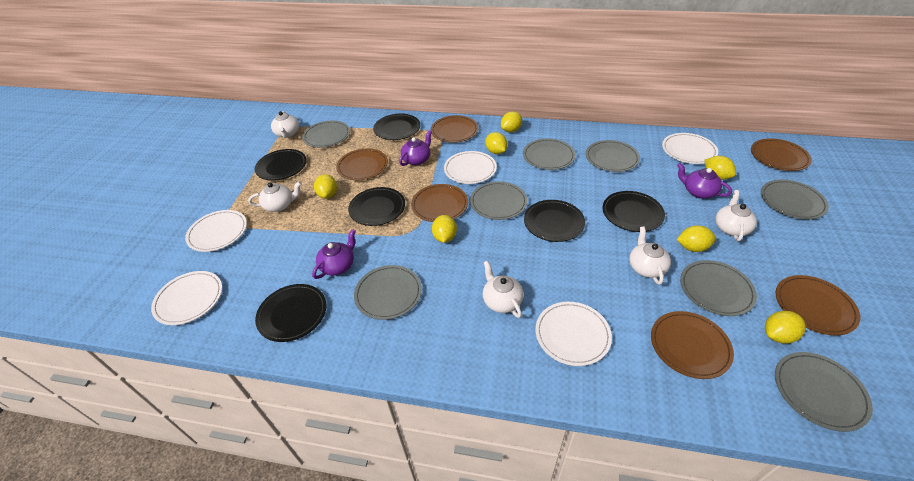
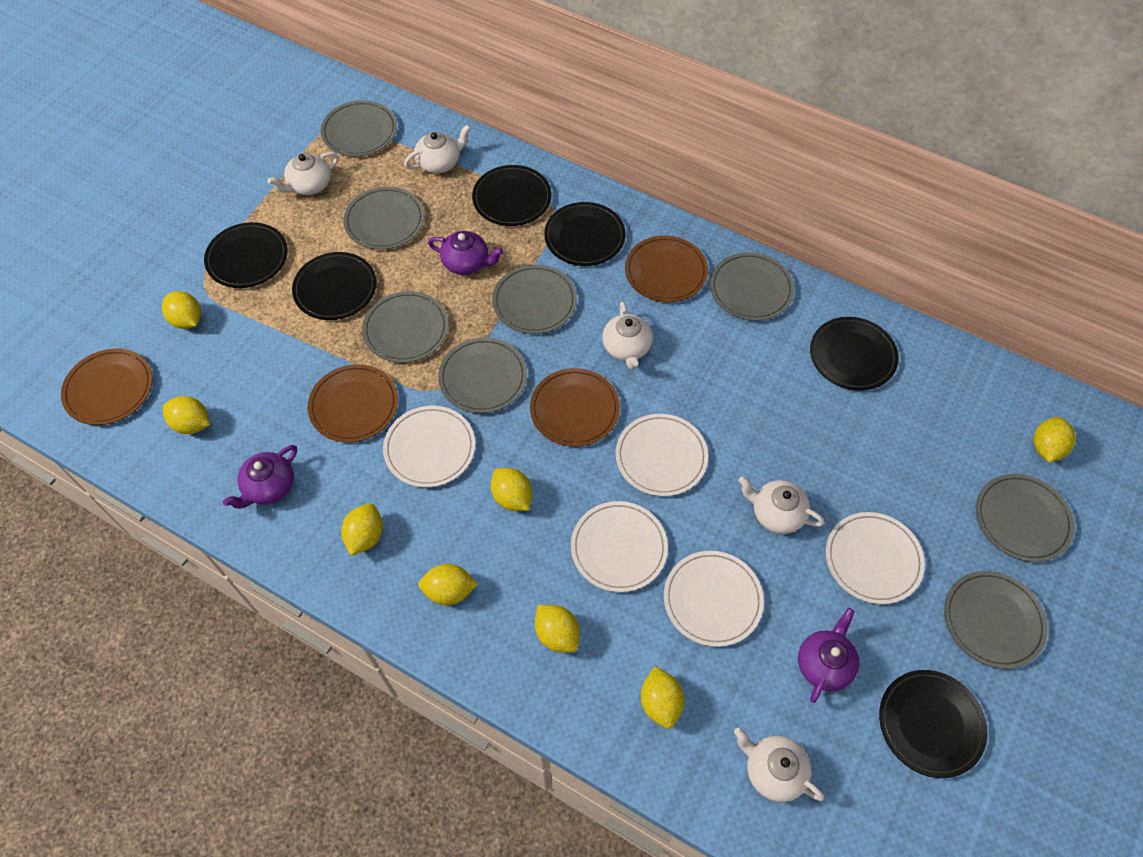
brown plate: [336,148,388,180] [411,184,468,222] [431,115,478,143] [651,311,734,379] [751,138,812,171] [776,275,860,335] = 6 -> [61,349,153,425] [308,364,398,443] [530,368,620,447] [625,236,708,302] = 4
yellow lemon: [314,174,337,199] [432,215,457,243] [485,132,507,154] [501,111,522,132] [677,225,716,252] [705,156,736,180] [765,311,806,344] = 7 -> [162,291,201,329] [163,396,210,434] [341,504,383,556] [418,564,478,605] [491,468,532,511] [535,605,580,653] [641,666,684,729] [1033,417,1076,462] = 8

